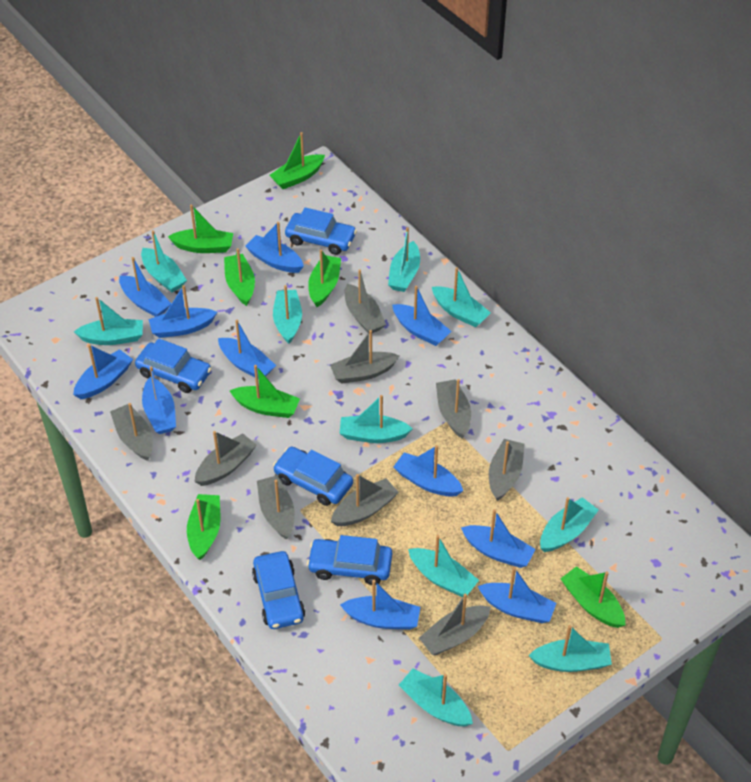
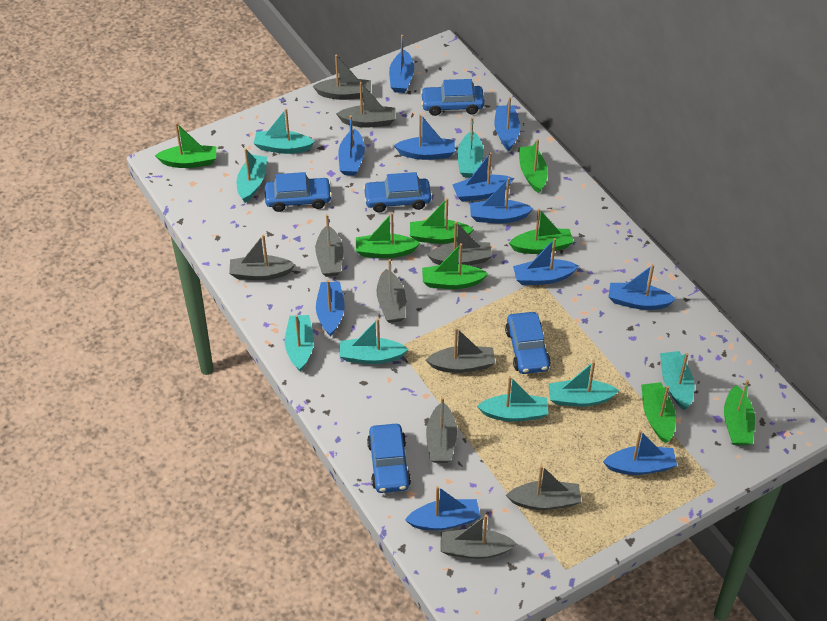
green boat: [168,205,233,253] [187,494,220,560] [224,248,255,306] [230,365,300,418] [269,132,325,189] [308,249,341,307] [560,566,625,628] = 7 -> [155,123,216,168] [356,212,420,258] [410,198,474,244] [422,243,488,289] [509,209,574,254] [519,139,548,193] [641,382,676,443] [724,380,755,446] = 8
grey boat: [110,403,153,461] [195,431,257,486] [257,475,295,540] [330,330,399,384] [331,474,399,526] [344,269,386,333] [419,594,491,655] [436,379,471,438] [489,439,524,501] = 9 -> [229,234,295,280] [313,55,371,100] [315,214,343,277] [336,82,396,127] [377,259,406,323] [426,327,495,373] [426,397,457,463] [427,221,492,265] [440,514,517,559] [506,465,581,510] = 10
turquoise boat: [74,297,143,345] [141,230,187,292] [273,285,302,344] [339,395,413,443] [388,227,420,292] [399,669,473,726] [408,535,479,597] [432,267,491,327] [529,625,612,672] [540,497,599,552] = 10 -> [237,148,267,203] [253,109,315,154] [285,315,314,372] [339,319,408,364] [457,117,484,177] [477,376,548,422] [549,361,620,407] [660,351,694,410] = 8

